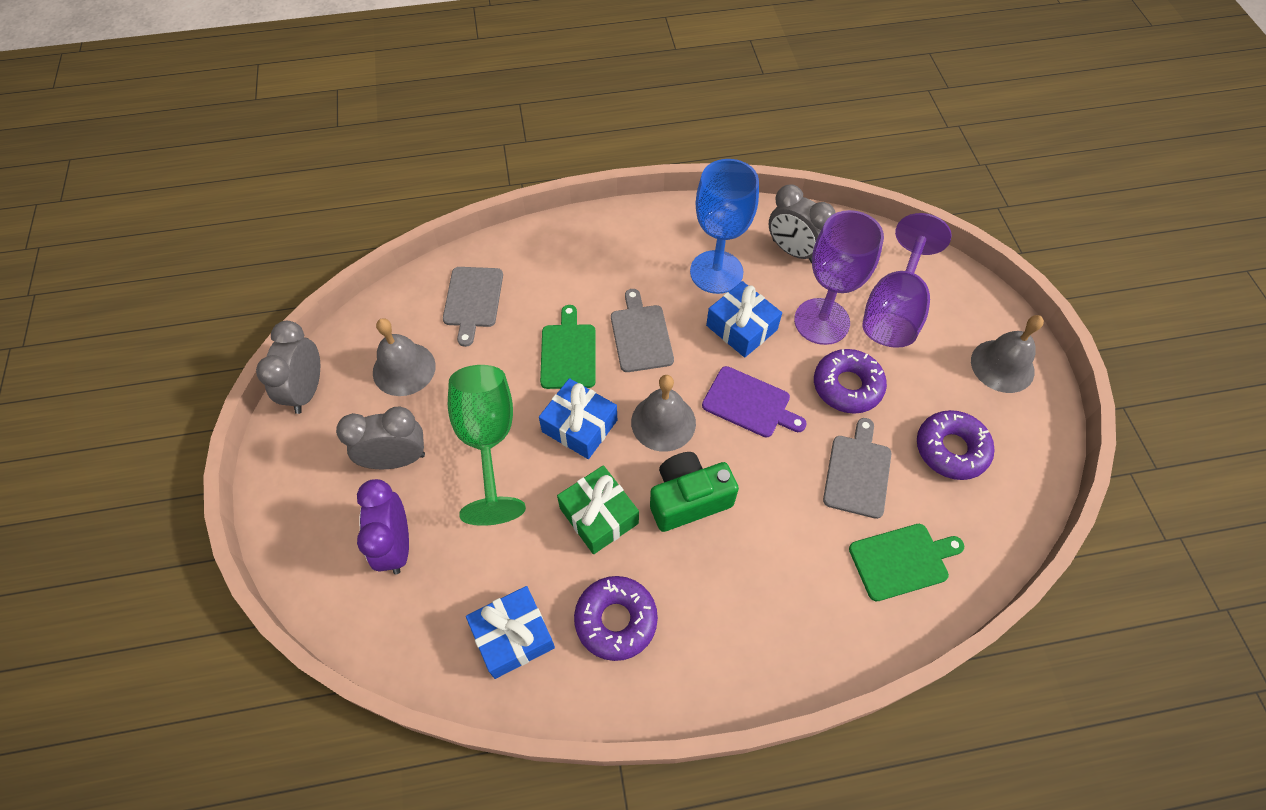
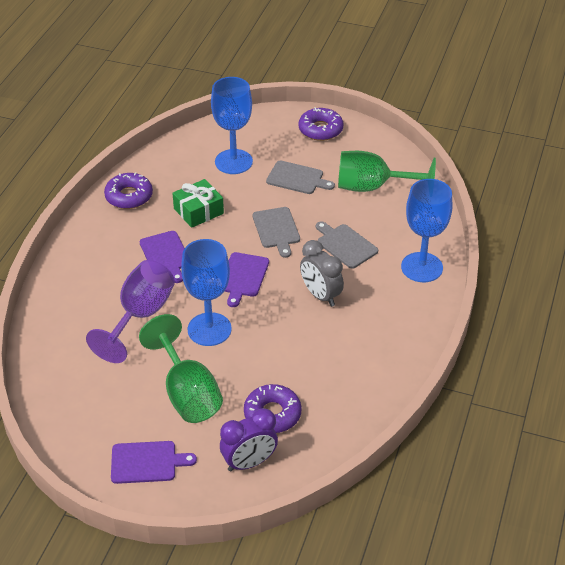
blue gift: [466,586,555,679] [539,378,617,459] [706,281,782,357] = 3 -> none = 0
blue goblet: [690,159,759,294] = 1 -> [181,239,232,346] [211,77,253,174] [401,179,452,282] = 3
green camera: [650,452,739,532] = 1 -> none = 0
green cutting board: [540,305,596,389] [849,524,964,601] = 2 -> none = 0
green goblet: [448,365,526,526] = 1 -> [139,314,223,423] [338,151,436,192] = 2
grey bell: [373,318,436,396] [631,375,696,452] [971,315,1044,393] = 3 -> none = 0
grey clock: [256,321,320,414] [336,407,425,469] [768,185,836,263] = 3 -> [300,240,344,307] = 1
purple cutting board: [702,366,807,437] = 1 -> [111,441,197,484] [139,231,185,283] [224,252,269,307] = 3
purple goblet: [794,210,884,345] [863,213,952,348] = 2 -> [86,260,175,363] = 1

